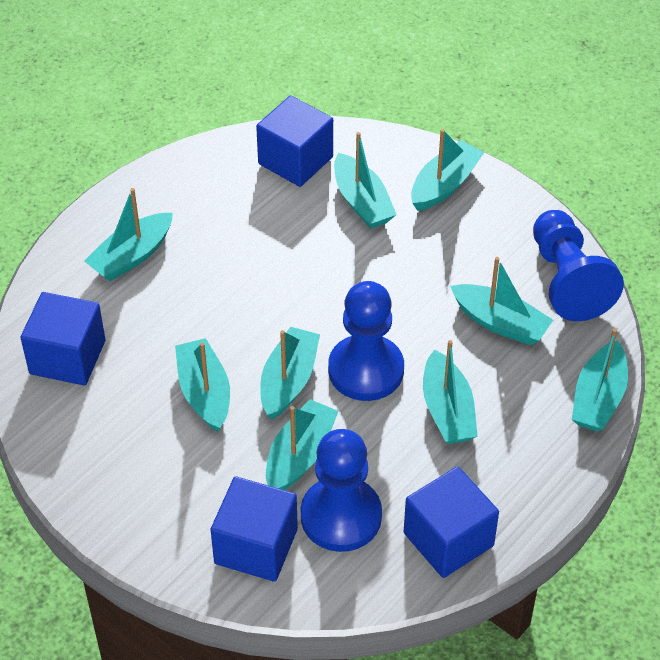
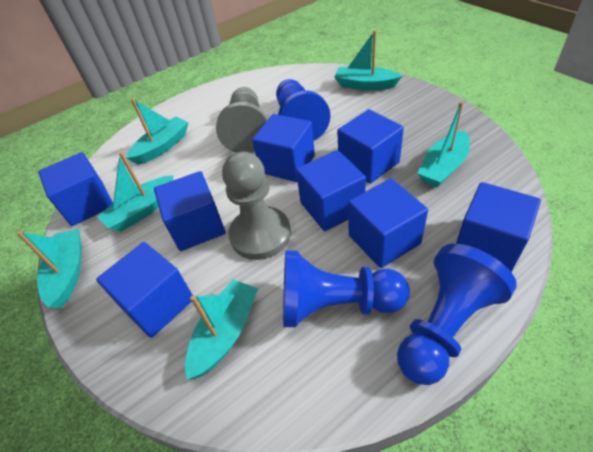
blue cube: [21,292,105,385] [211,476,298,582] [256,95,333,187] [404,466,499,578] = 4 -> [38,152,113,226] [96,242,193,338] [154,171,226,251] [252,114,315,182] [296,150,366,231] [337,109,404,184] [348,178,428,268] [456,182,541,272] = 8
grey pawn: none = 0 -> [216,87,268,153] [222,152,291,260] = 2
turquoise boat: [84,188,173,281] [175,338,230,432] [260,327,320,419] [266,399,339,490] [334,132,397,229] [411,129,484,211] [423,340,478,444] [450,257,553,345] [572,329,628,431] = 9 -> [16,229,81,308] [97,152,173,231] [126,99,189,165] [185,280,258,380] [334,30,402,90] [417,101,470,187] = 6

